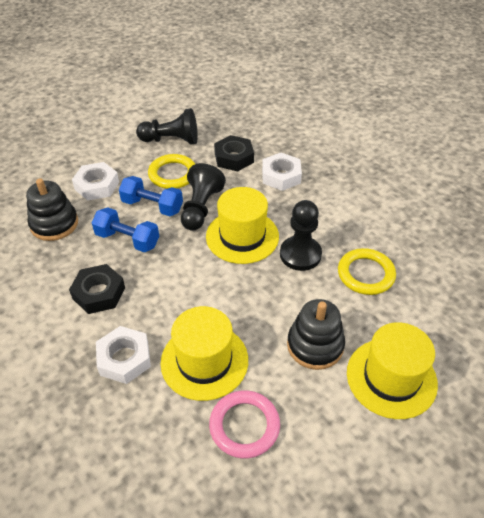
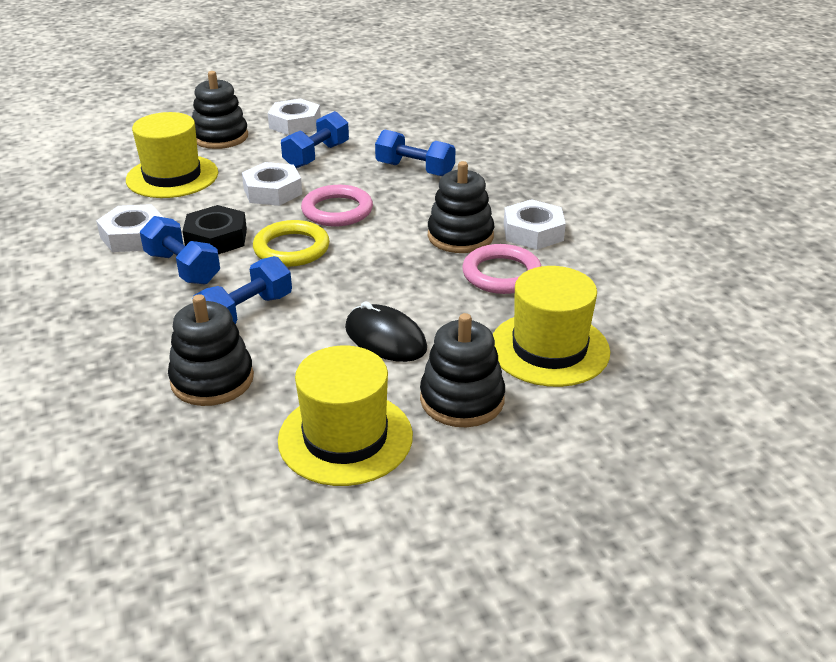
black mouse: none = 0 -> [345,301,427,362] = 1
black nut: [69,264,125,314] [214,135,254,172] = 2 -> [182,205,247,254] = 1
black pawn: [136,108,198,144] [181,163,226,231] [280,200,322,271] = 3 -> none = 0
black stacking toy: [26,178,78,241] [287,299,345,370] = 2 -> [168,294,254,406] [192,71,248,149] [420,313,505,427] [428,161,494,253] = 4
blue dumbbell: [92,207,159,252] [119,176,183,216] = 2 -> [140,216,220,285] [192,256,292,324] [281,111,349,168] [375,129,456,176] = 4
pink ring: [209,390,280,458] = 1 -> [301,185,373,227] [462,244,541,294] = 2
white nut: [72,162,119,200] [96,326,151,384] [262,153,302,191] = 3 -> [96,204,163,252] [242,162,302,206] [268,98,321,135] [504,199,566,250] = 4
yellow ring: [148,154,195,189] [338,248,396,295] = 2 -> [253,220,330,267] = 1

